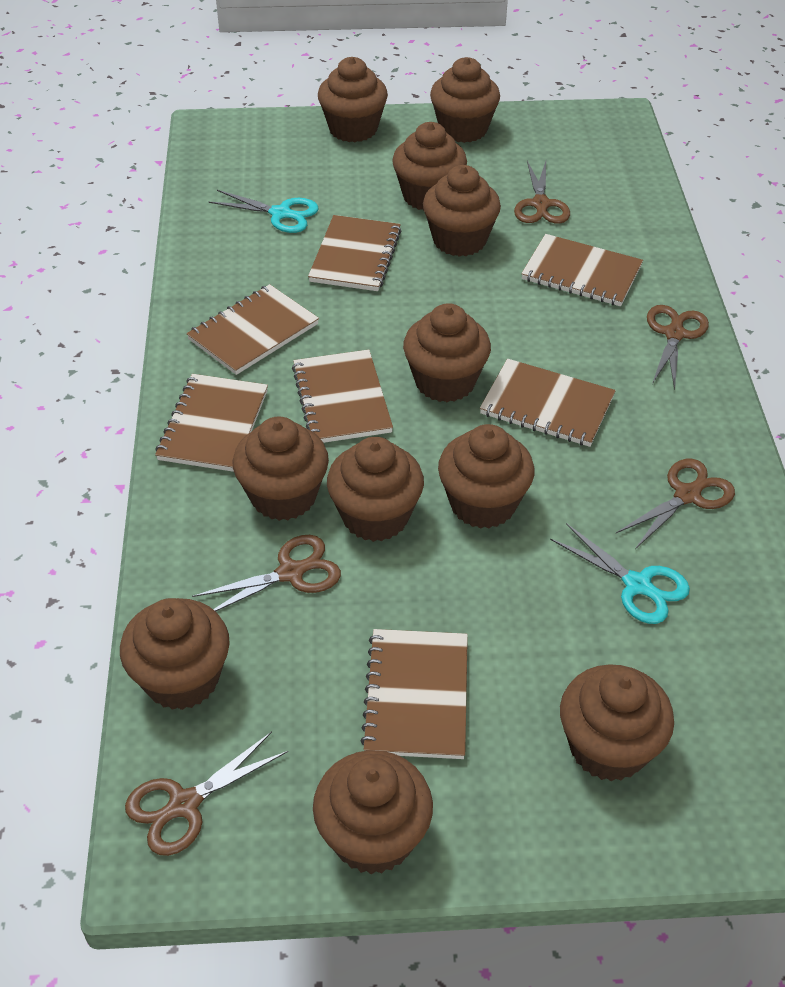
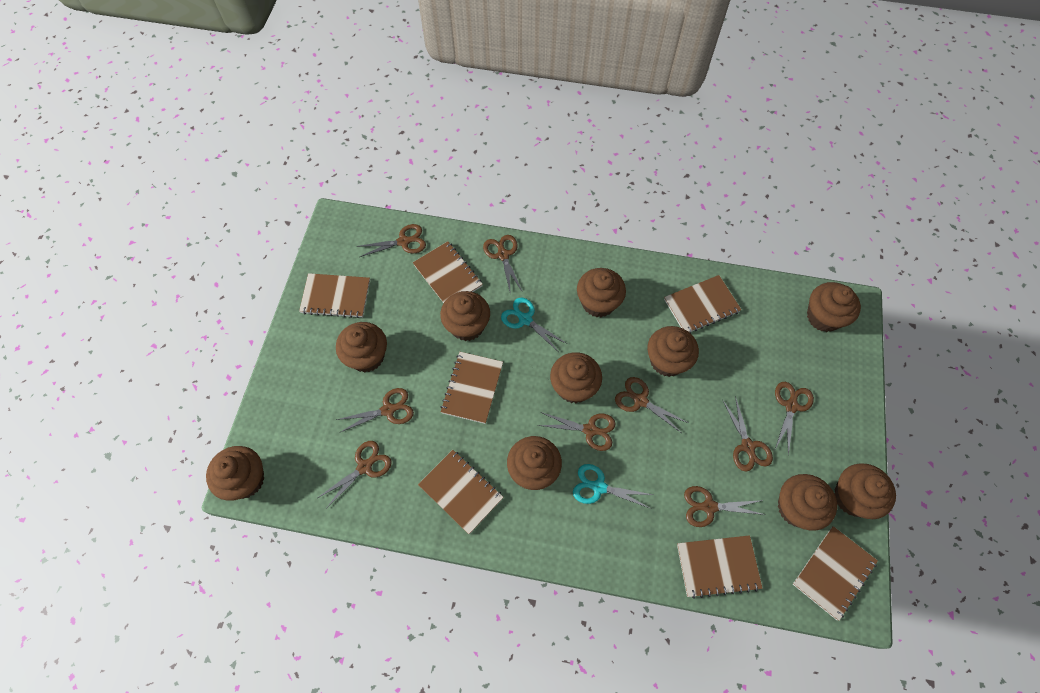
brown cupcake: [120,598,230,710] [233,416,329,521] [313,750,433,874] [318,57,388,142] [327,437,424,542] [392,122,467,210] [403,303,491,402] [423,165,501,257] [430,57,500,143] [438,424,534,529] [560,664,674,781] = 11 -> [206,446,264,501] [336,322,387,372] [440,291,490,341] [507,436,562,490] [550,352,602,403] [577,268,626,317] [647,326,699,377] [778,474,837,531] [807,282,861,332] [834,463,896,519] = 10
brown scissors: [125,732,288,856] [192,535,341,612] [514,161,570,224] [616,459,735,549] [647,305,709,390] = 5 -> [318,441,392,509] [336,388,414,433] [357,224,426,257] [483,235,522,295] [538,412,616,451] [615,377,688,434] [684,486,766,527] [722,396,773,472] [775,382,814,455] = 9

